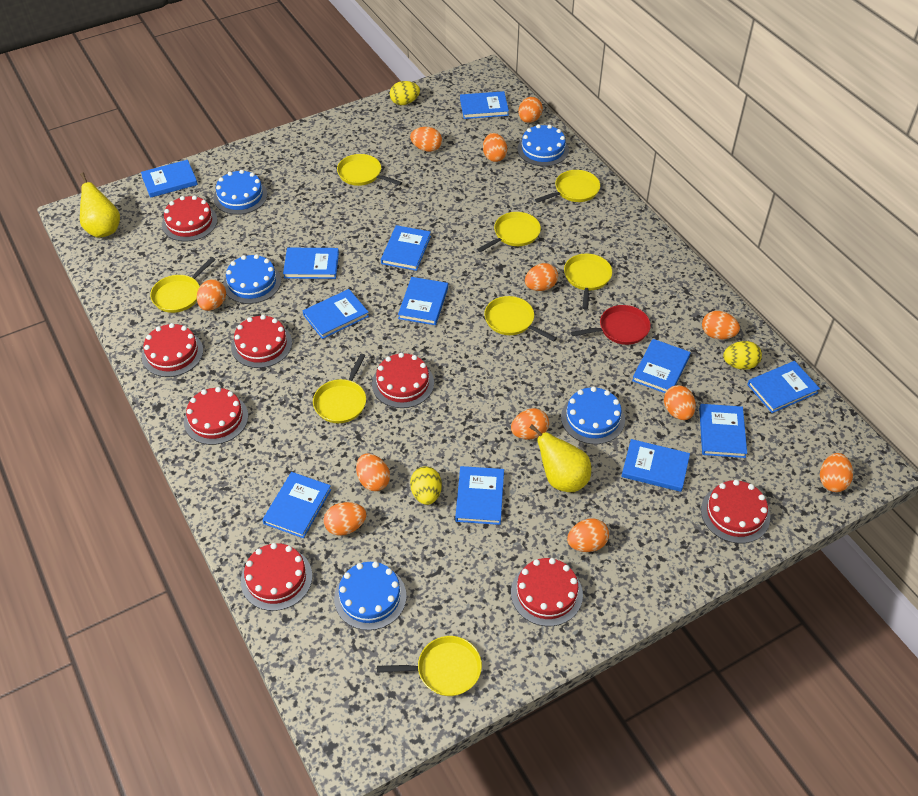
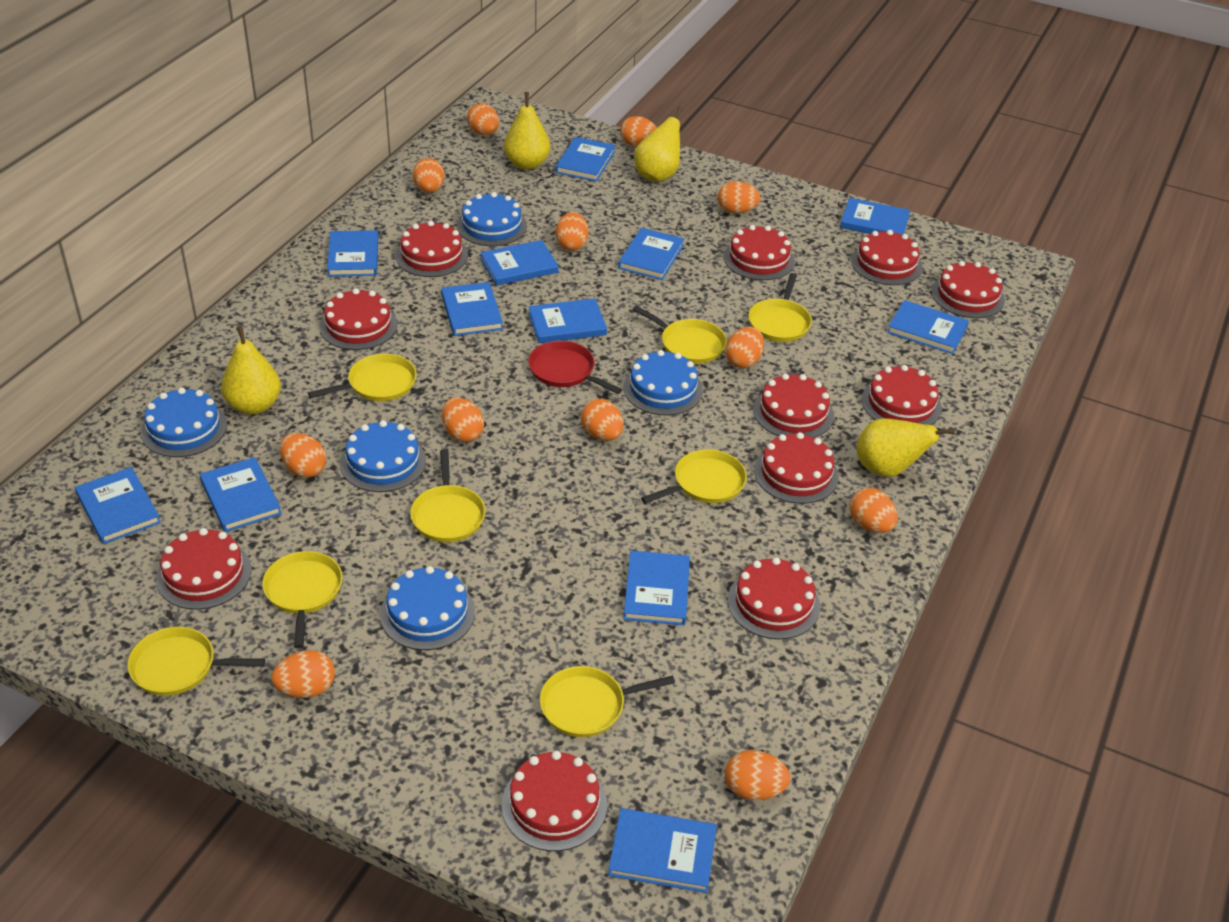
red cake: [142,323,203,377] [162,196,217,242] [184,387,248,445] [231,315,292,368] [241,543,313,611] [372,353,434,408] [511,558,583,626] [701,480,770,544] = 8 -> [156,528,251,610] [320,288,397,350] [396,221,468,277] [502,751,607,851] [724,225,795,280] [728,557,820,639] [753,374,834,438] [754,432,839,504] [851,230,922,285] [861,365,942,425] [932,261,1005,318] = 11
yellow egg: [390,81,420,105] [410,466,442,505] [723,341,762,370] = 3 -> none = 0
yellow pear: [80,172,120,238] [529,425,591,492] = 2 -> [221,326,281,414] [504,92,550,170] [634,107,683,182] [857,418,955,477] = 4

